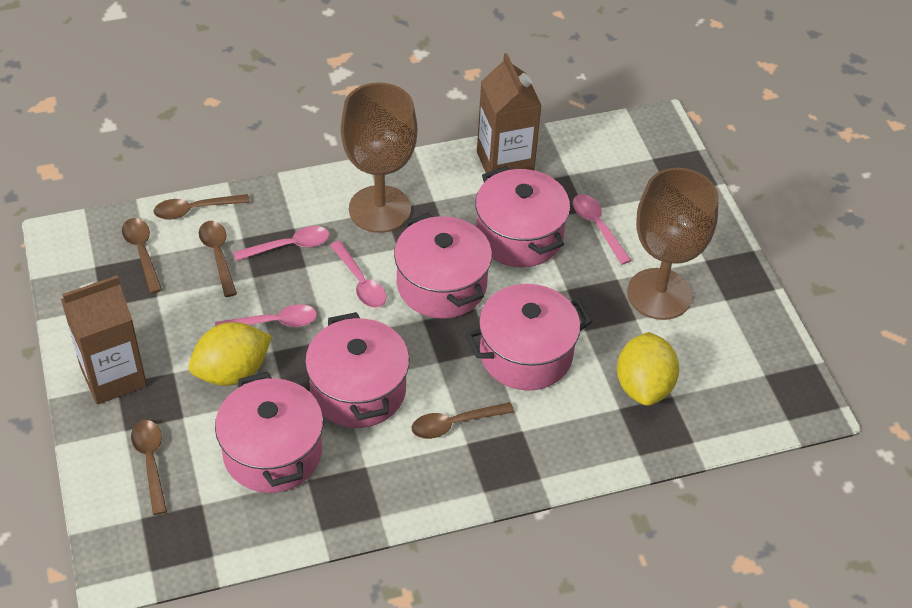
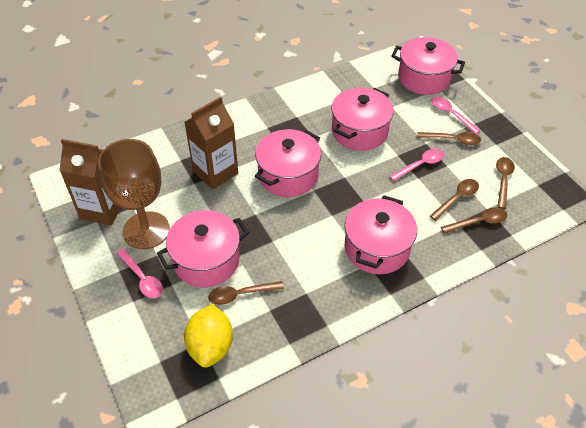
brown goblet: [341,82,417,233] [627,168,719,320] = 2 -> [98,139,170,249] = 1
pink spoon: [215,304,317,327] [233,226,329,261] [330,241,386,308] [573,194,631,265] = 4 -> [116,249,163,298] [389,149,444,181] [431,97,481,134] = 3
yellow lemon: [189,322,272,386] [617,332,679,406] = 2 -> [184,304,233,368] = 1

